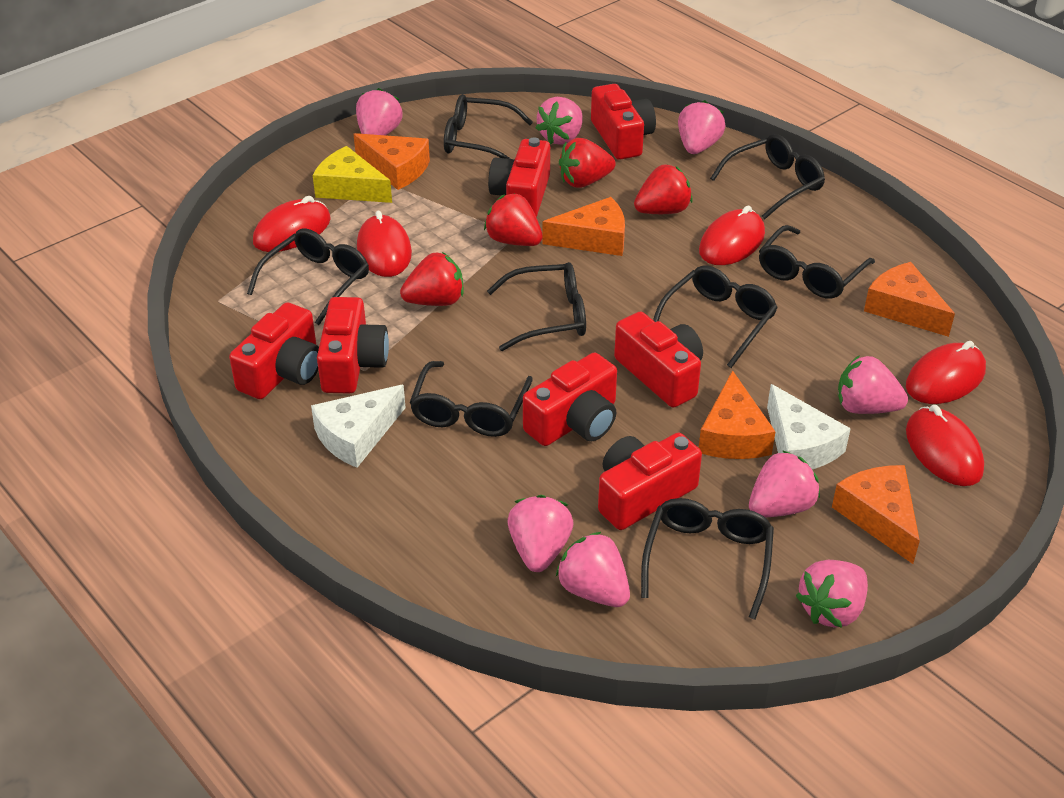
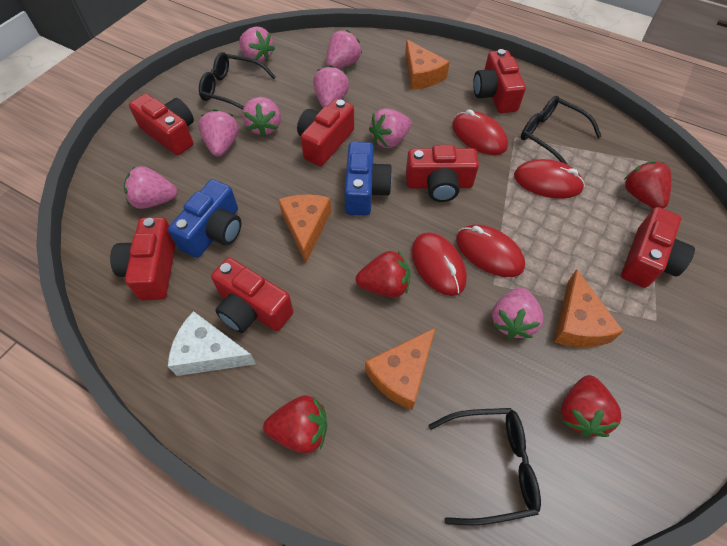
black glasses: [247,228,369,325] [410,361,533,437] [444,94,533,159] [487,262,586,351] [641,498,774,620] [653,266,778,368] [710,134,825,219] [759,225,875,299] = 8 -> [199,52,276,110] [428,408,541,526] [521,96,602,165] = 3
blue camera: none = 0 -> [168,179,241,258] [344,142,392,215] = 2
orange cheese: [354,133,430,190] [542,197,625,256] [699,370,776,459] [832,465,920,564] [864,262,955,337] = 5 -> [278,194,331,263] [365,328,436,410] [405,39,450,90] [554,269,623,347] = 4
red mouse: [253,196,331,252] [357,211,412,277] [699,205,765,265] [906,341,986,404] [906,405,984,486] = 5 -> [412,232,467,296] [452,109,508,155] [456,224,525,277] [514,159,585,199] = 4
white cheese: [311,385,406,468] [767,384,851,470] = 2 -> [168,311,256,376] = 1
yellow cheese: [313,146,392,203] = 1 -> none = 0

